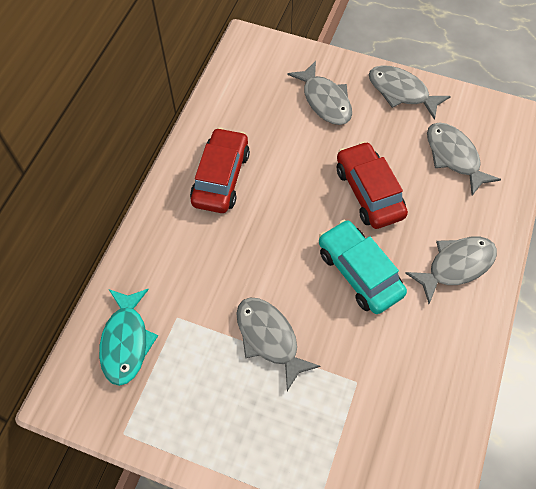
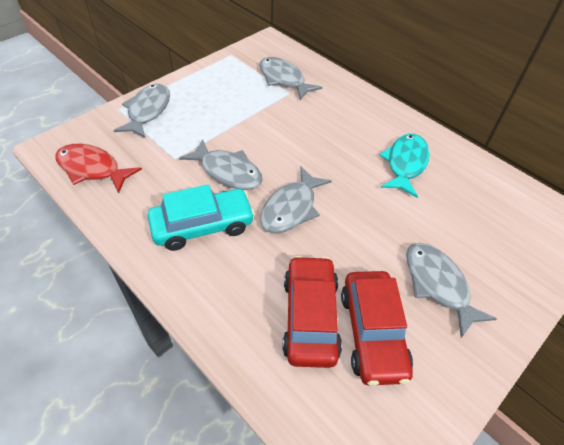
red fish: none = 0 -> [55,144,142,193] = 1

